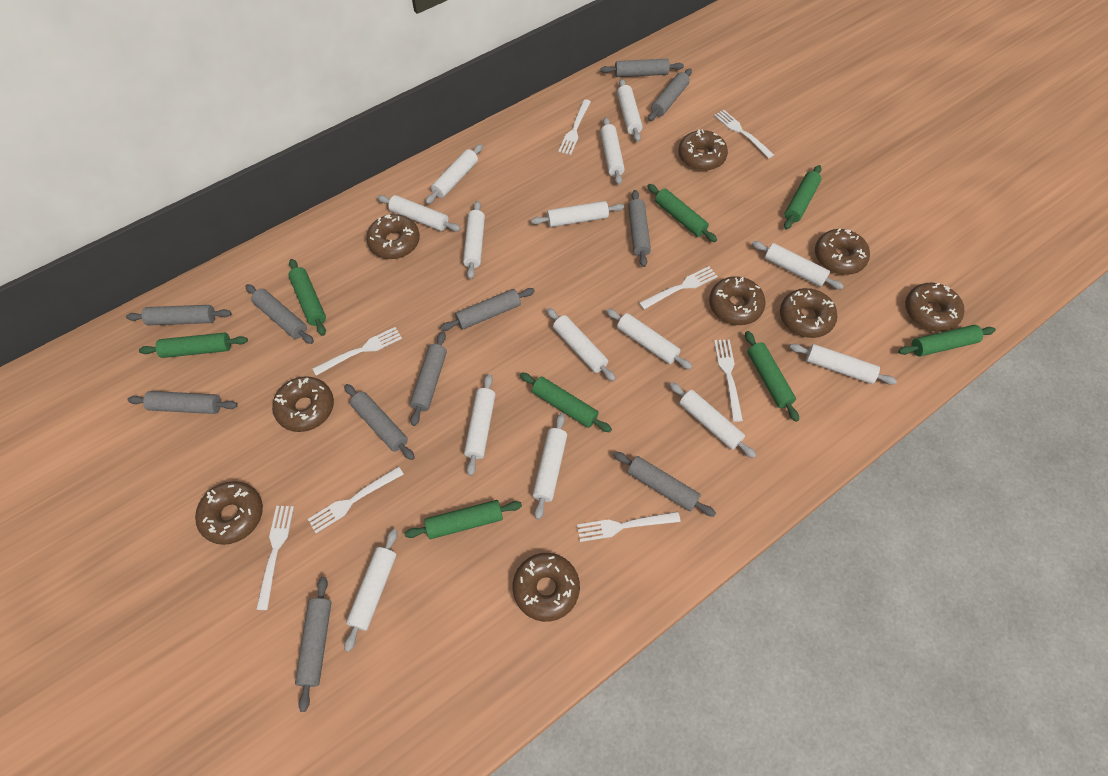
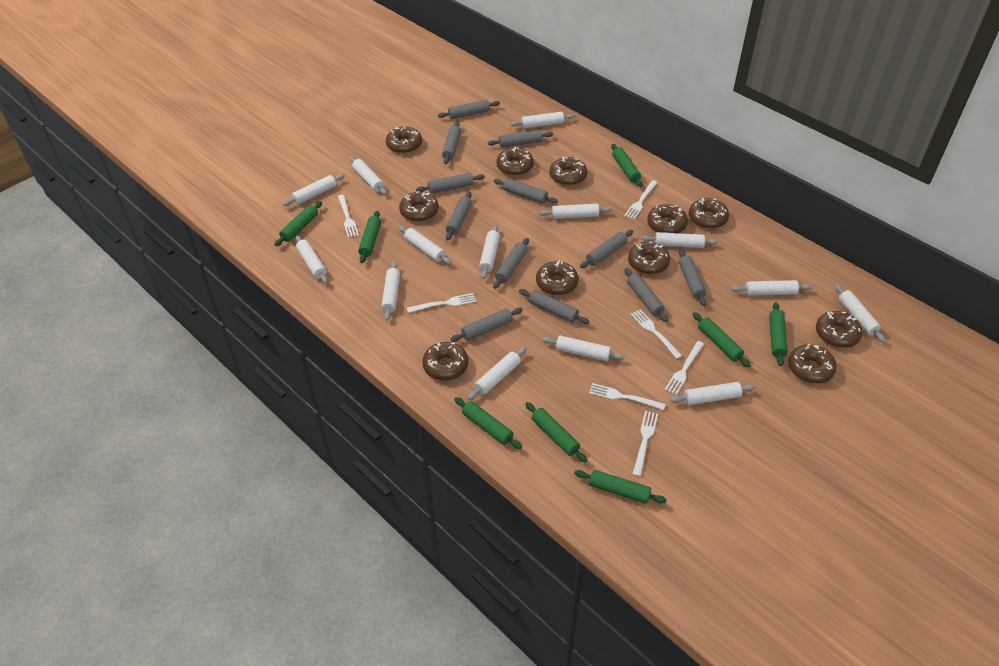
brown donut: [195,481,263,545] [272,376,334,432] [366,214,420,259] [513,553,580,622] [678,129,728,171] [709,276,766,325] [780,288,838,338] [815,229,870,275] [905,283,964,332] = 9 -> [386,126,422,154] [399,191,439,222] [422,342,468,381] [496,147,534,176] [536,260,578,295] [550,157,587,186] [628,242,670,274] [647,204,688,233] [689,198,729,229] [788,344,837,384] [816,311,863,348] = 11
grey rolling pin: [126,305,231,325] [127,391,238,414] [245,284,314,344] [295,577,332,712] [344,384,415,460] [410,331,447,426] [440,288,535,331] [600,59,684,77] [613,452,716,517] [628,190,651,267] [648,68,692,121] = 11 -> [416,173,485,194] [438,100,500,119] [442,122,461,164] [446,192,472,241] [450,308,523,342] [488,130,553,148] [493,238,529,289] [494,178,558,204] [519,289,589,324] [580,230,633,268] [624,268,668,322] [679,249,707,306] = 12
white fork: [256,506,294,610] [308,466,404,533] [312,327,402,376] [558,99,591,155] [577,512,680,542] [639,266,718,309] [714,110,774,158] [714,339,743,422] = 8 -> [338,195,359,238] [407,293,476,313] [589,383,666,410] [624,180,658,220] [630,310,682,359] [633,411,658,477] [665,341,704,395] = 7

